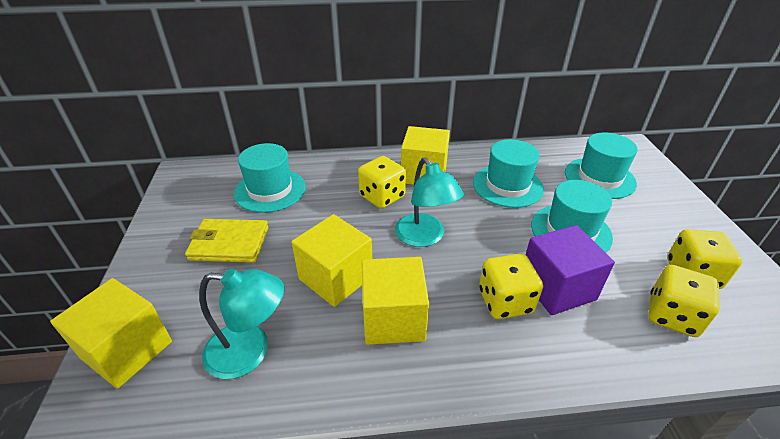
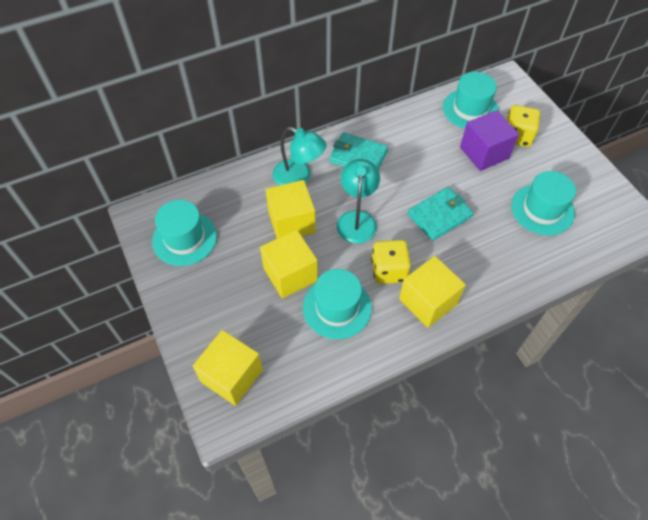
turquoise wallet: none = 0 -> [329,132,388,170] [408,187,474,241] = 2
yellow dice: [358,156,406,209] [479,254,543,319] [648,265,720,337] [667,229,743,289] = 4 -> [371,240,411,284] [507,105,540,147] = 2
yellow wallet: [185,219,269,263] = 1 -> none = 0

